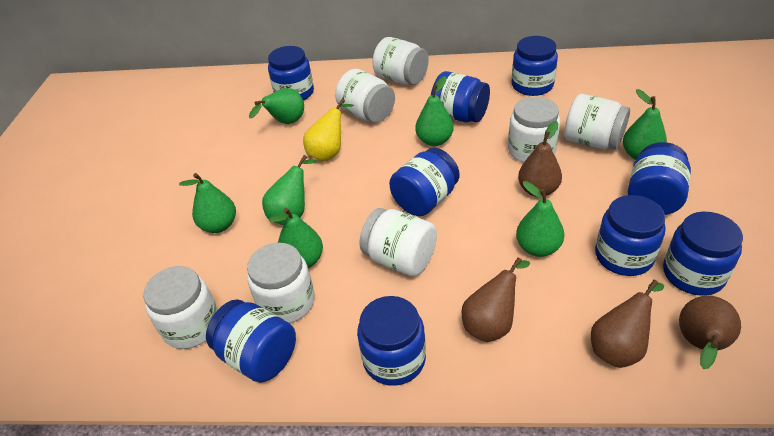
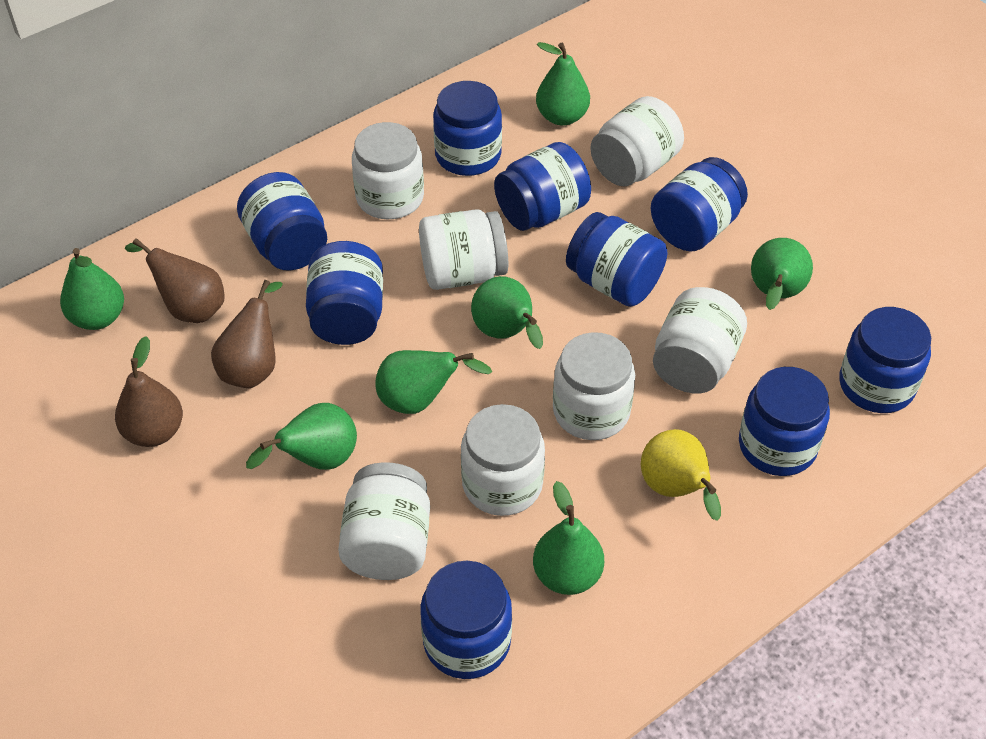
brown pear: [461,257,530,342] [518,121,562,197] [591,280,664,368] [679,296,741,369] = 4 -> [115,336,183,447] [125,238,224,323] [211,280,283,388] = 3

